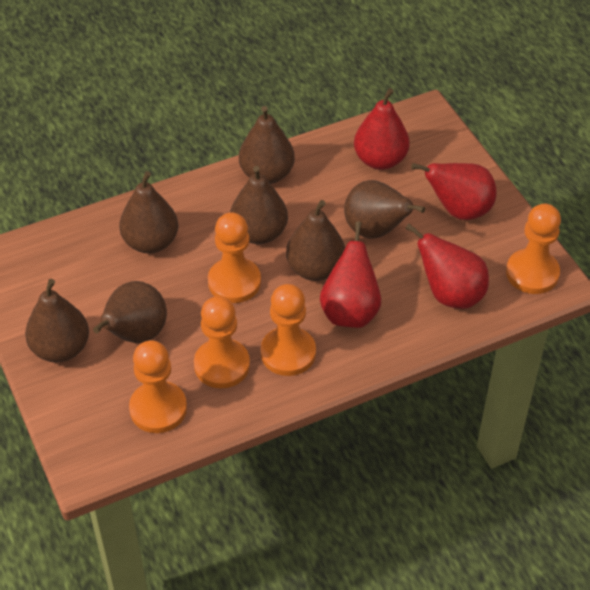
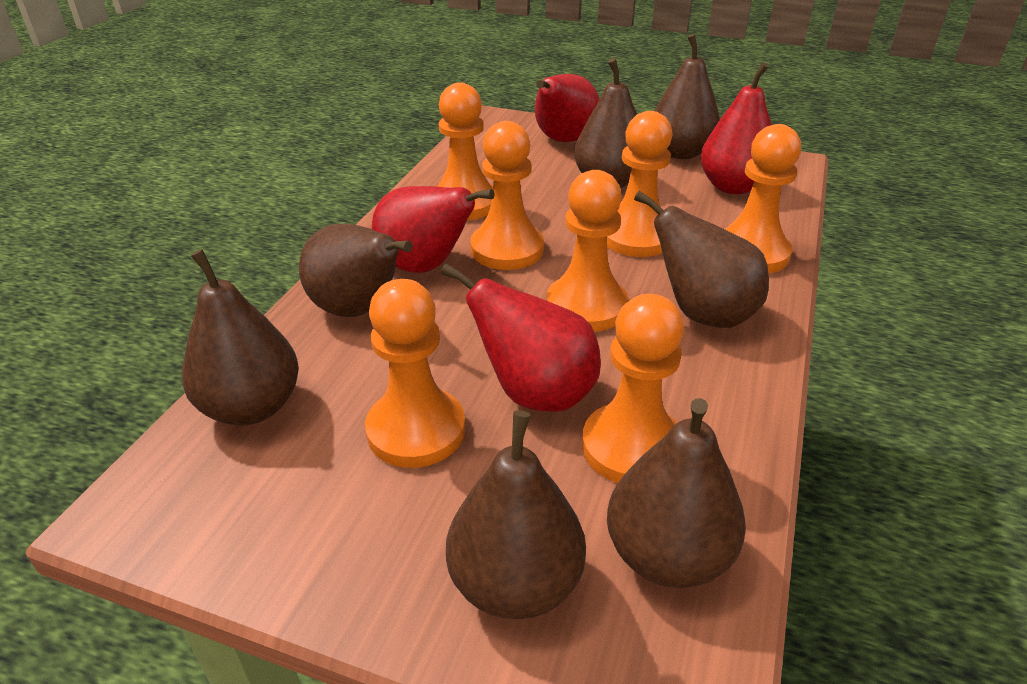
orange pawn: [129,340,187,433] [194,296,250,388] [208,212,261,303] [261,284,316,376] [506,204,561,294] = 5 -> [365,279,465,468] [437,82,493,220] [471,121,544,270] [546,170,628,332] [582,294,684,483] [607,111,673,257] [725,124,801,273] = 7

